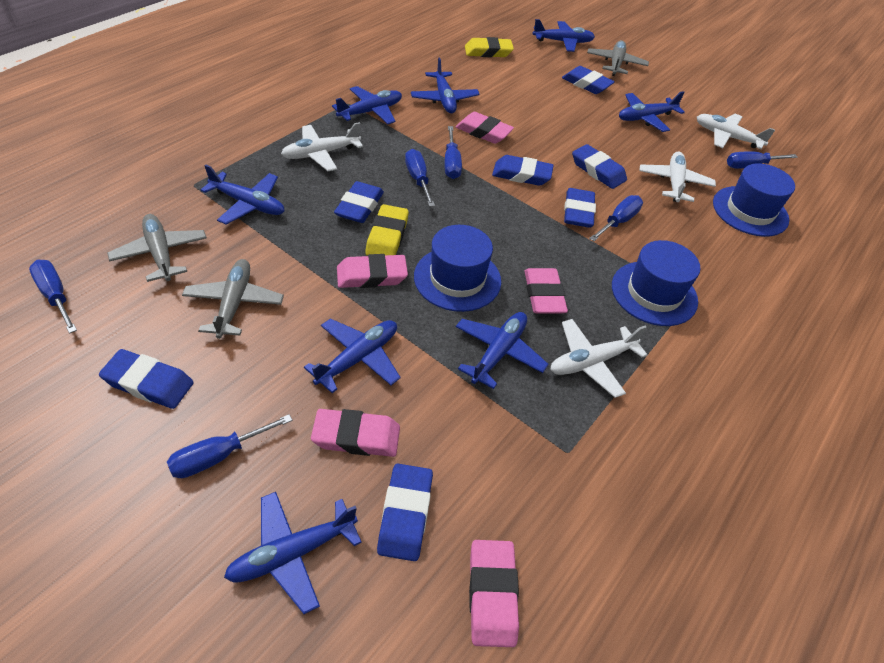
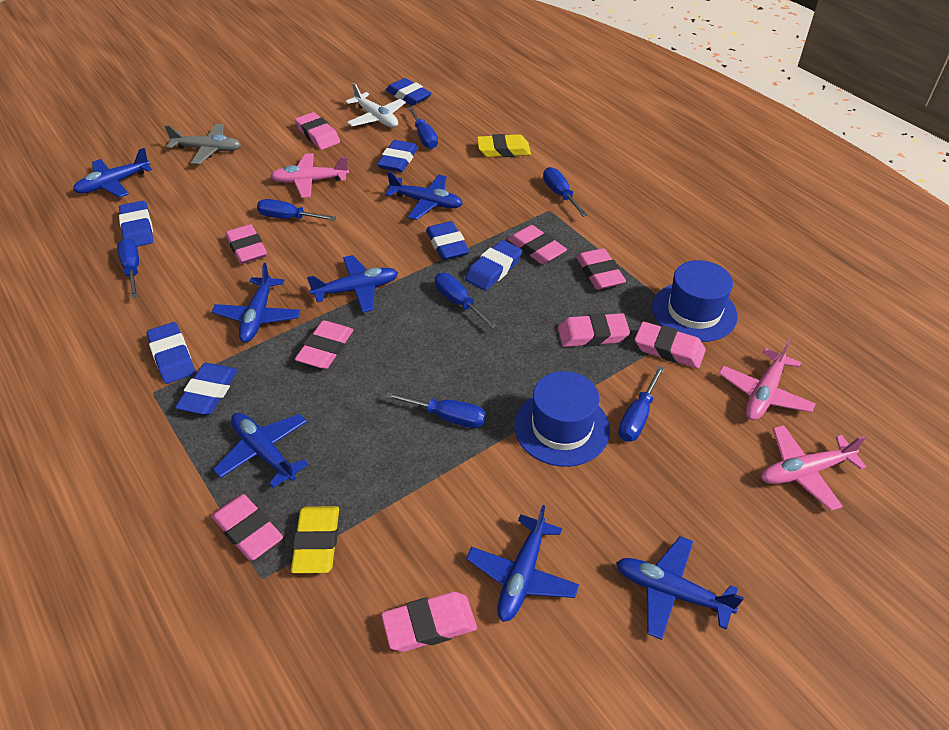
blue hat: [414,225,501,312] [612,240,700,326] [713,163,795,237] = 3 -> [514,371,610,467] [652,260,738,342] = 2
blue plane: [201,165,284,225] [224,492,362,614] [304,319,401,393] [332,86,402,124] [411,58,480,113] [456,312,549,389] [533,19,595,52] [619,91,685,132] = 8 -> [73,148,152,198] [212,263,301,342] [213,413,309,488] [307,255,398,312] [385,172,463,220] [466,505,579,622] [616,536,744,640] = 7
blue screwdriver: [29,260,77,333] [167,414,292,478] [405,149,435,207] [444,126,462,179] [589,195,643,241] [727,151,798,169] = 6 -> [117,238,139,298] [257,199,337,221] [386,392,486,428] [408,107,438,149] [435,273,497,329] [543,167,588,217] [618,366,665,442] = 7
grey plane: [107,214,207,282] [182,259,284,339] [587,40,649,76] = 3 -> [165,124,241,164] = 1
pink eraser: [311,409,400,457] [337,254,408,288] [456,112,514,144] [469,540,519,647] [525,268,568,314] = 5 -> [211,494,283,560] [226,224,267,264] [295,112,340,150] [295,320,353,369] [381,592,477,652] [508,225,567,264] [558,313,630,347] [576,248,626,290] [635,322,706,368] = 9
pink plane: none = 0 -> [271,153,349,198] [718,339,816,420] [761,425,866,511] = 3
white plane: [281,122,363,171] [550,319,647,398] [640,152,716,202] [697,114,775,149] = 4 -> [345,83,406,128] = 1

